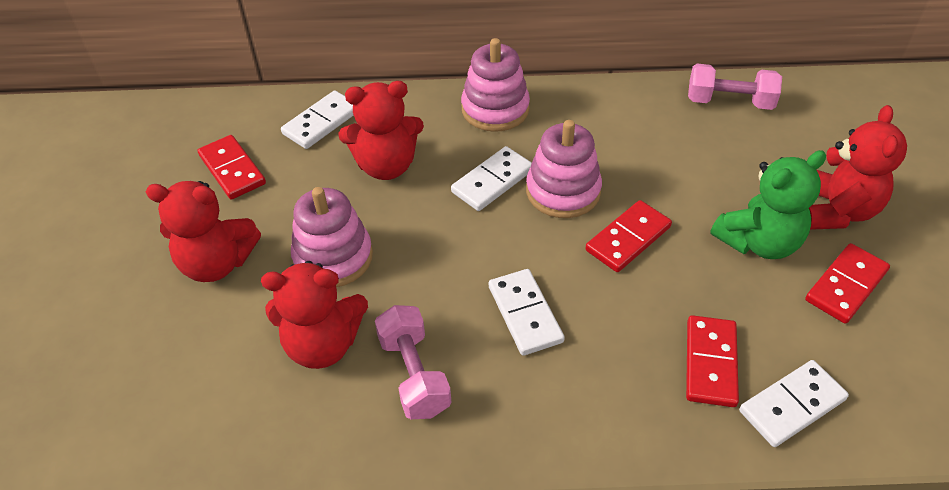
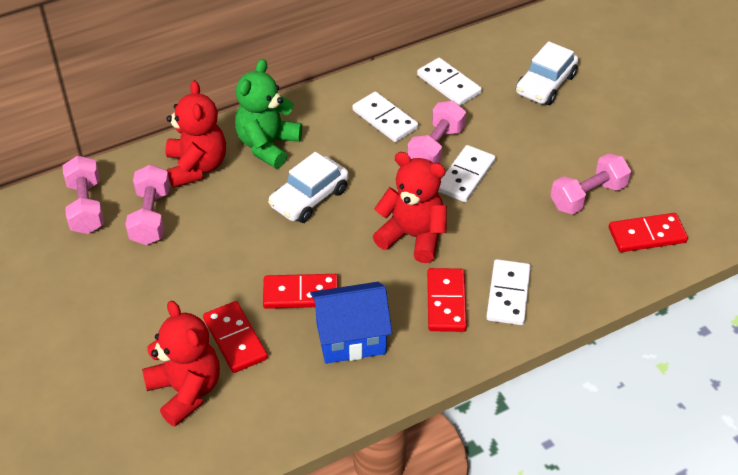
blue house: none = 0 -> [310,282,392,364] = 1
pink dumbbell: [375,305,451,419] [688,64,782,110] = 2 -> [63,156,104,234] [126,164,170,245] [407,101,466,163] [551,153,631,214] = 4
pink stacking toy: [291,187,373,287] [461,38,530,132] [526,120,602,218] = 3 -> none = 0
red teddy bear: [146,181,261,282] [261,261,368,369] [338,81,424,180] [809,105,907,230] = 4 -> [142,300,220,427] [165,80,226,188] [373,152,447,263] = 3
white car: none = 0 -> [268,152,349,223] [516,41,578,105] = 2

